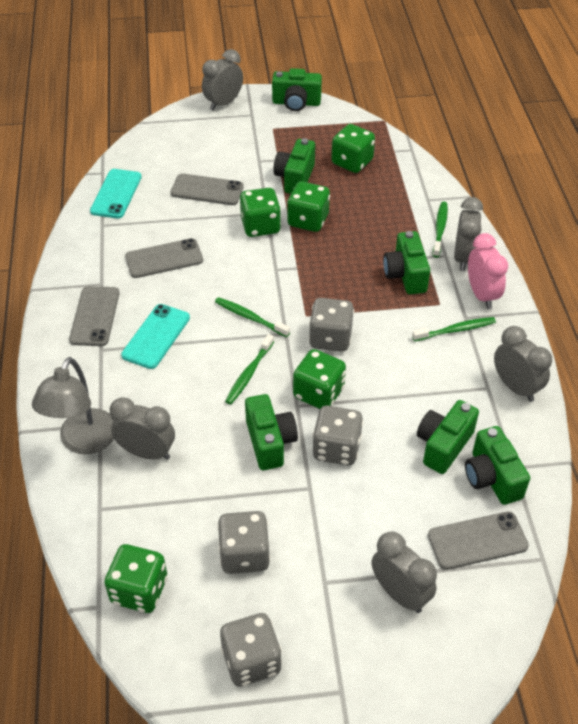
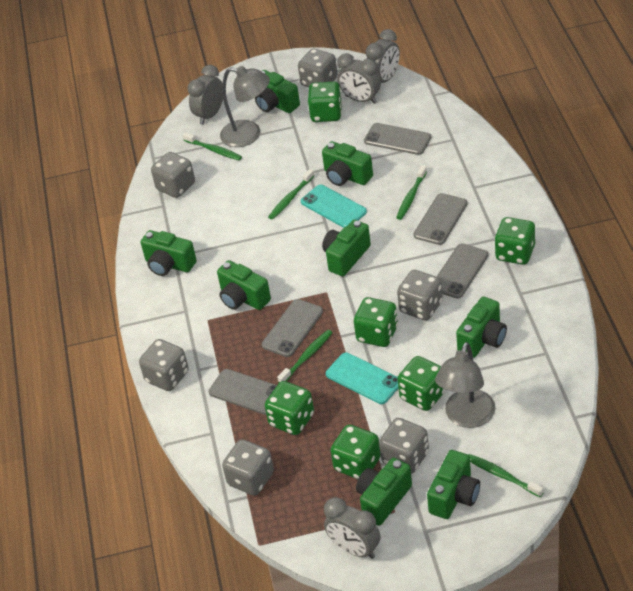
green camera: [245,394,298,470] [272,68,322,111] [273,138,315,194] [383,231,430,294] [417,400,479,474] [465,426,530,505] = 6 -> [141,230,196,276] [217,260,271,310] [255,70,300,113] [322,141,373,186] [322,220,371,276] [356,458,412,526] [427,450,480,519] [456,296,507,358] = 8
green dice: [104,544,168,613] [240,188,281,237] [287,181,330,232] [293,349,346,409] [331,124,375,173] = 5 -> [265,381,314,435] [308,81,342,122] [330,424,380,479] [354,297,398,347] [397,356,446,411] [494,217,535,265] = 6
green toothbrush: [215,297,290,337] [225,334,274,404] [412,317,496,341] [433,202,448,258] = 4 -> [183,132,242,160] [268,169,314,220] [277,330,332,383] [396,165,427,220] [468,454,544,497] = 5
grey clock: [110,397,175,460] [202,49,243,111] [371,531,437,613] [454,197,483,271] [494,326,552,402] = 5 -> [187,65,223,125] [324,497,380,559] [337,53,381,104] [365,29,400,83] = 4
grey dice: [217,511,270,574] [220,613,282,687] [309,298,354,352] [313,406,363,466] = 4 -> [139,339,189,391] [151,152,195,198] [222,439,274,495] [298,49,338,87] [379,418,429,474] [397,270,443,321] = 6
grey lamp: [32,357,114,454] = 1 -> [220,66,270,147] [435,342,495,428] = 2
grey phone: [69,286,120,346] [125,238,203,278] [170,173,244,205] [428,511,529,570] = 4 -> [209,369,277,415] [262,299,323,357] [364,123,431,155] [414,193,467,245] [437,243,488,299] = 5
pink clock: [468,233,508,309] = 1 -> none = 0

